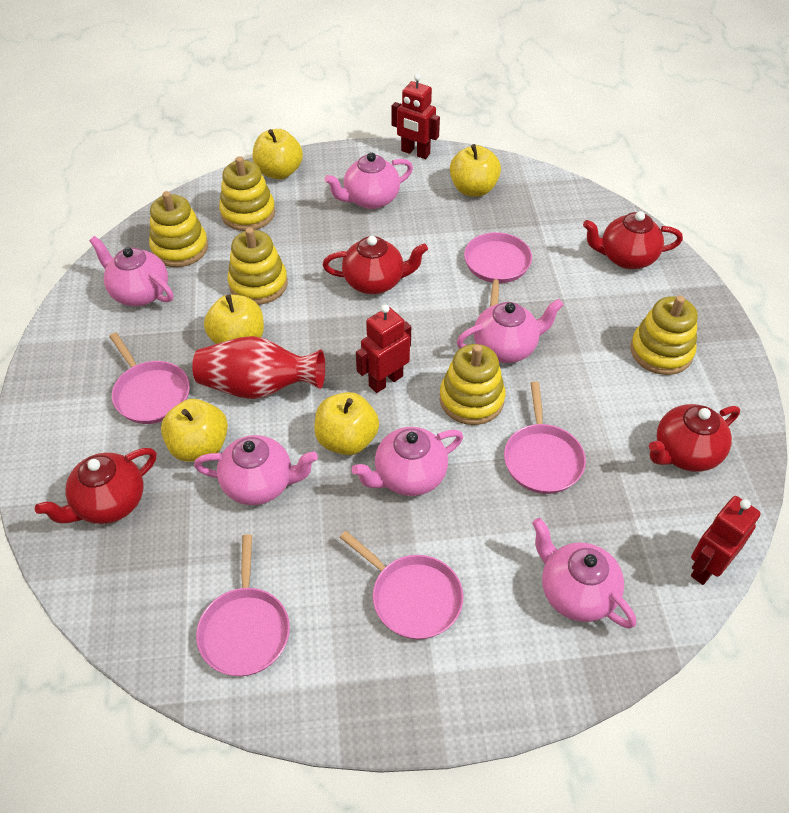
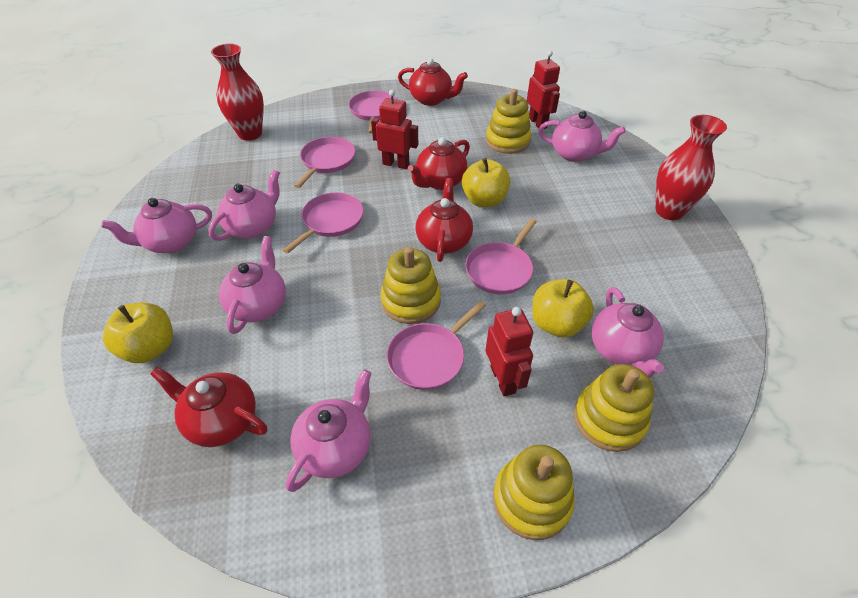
red vase: [192,336,325,399] = 1 -> [211,44,264,141] [656,115,727,220] = 2
yellow apple: [161,399,228,462] [204,295,264,344] [253,129,303,180] [314,392,379,455] [450,144,501,197] = 5 -> [103,303,173,363] [462,158,510,207] [532,279,594,338] = 3
yellow stacking toy: [149,191,208,267] [219,156,275,231] [228,228,288,305] [440,344,505,425] [630,296,698,375] = 5 -> [380,247,441,324] [486,89,531,154] [493,445,575,540] [574,364,654,452] = 4

